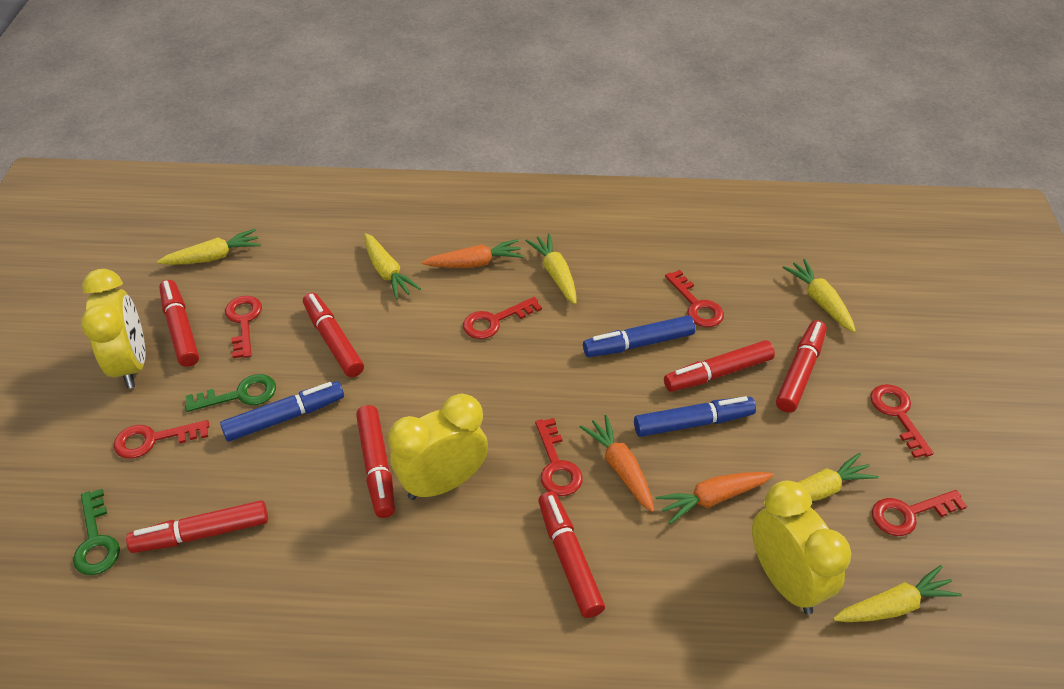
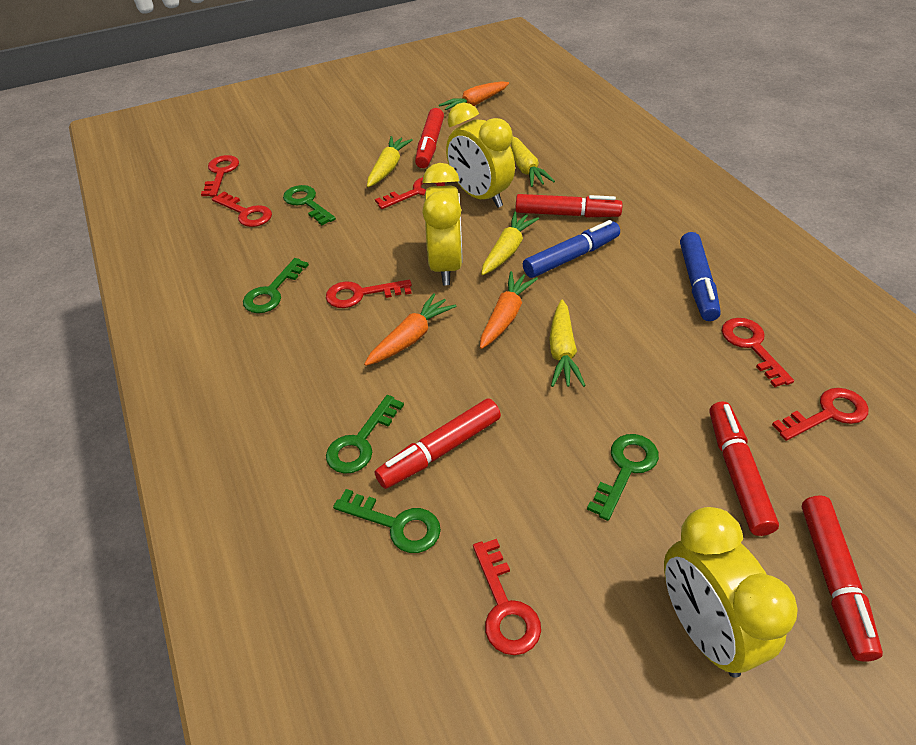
blue marker: [220,381,344,442] [583,315,695,357] [634,396,756,437] = 3 -> [523,220,620,278] [680,232,721,321] = 2
green key: [73,489,120,575] [185,374,276,412] = 2 -> [243,258,309,313] [283,185,336,225] [326,395,404,474] [333,489,441,553] [587,434,659,521] = 5
red marker: [126,500,268,553] [159,280,199,367] [303,293,364,377] [356,405,395,518] [538,491,605,618] [664,340,775,392] [776,320,827,413] = 7 -> [375,398,501,489] [415,108,444,168] [516,194,623,217] [710,402,779,536] [802,495,883,662] = 5
yellow carrot: [157,229,261,265] [364,233,421,300] [525,233,576,304] [763,453,879,505] [782,259,856,333] [833,565,962,622] = 6 -> [367,136,412,187] [481,211,539,275] [511,137,555,187] [549,300,586,387] = 4

